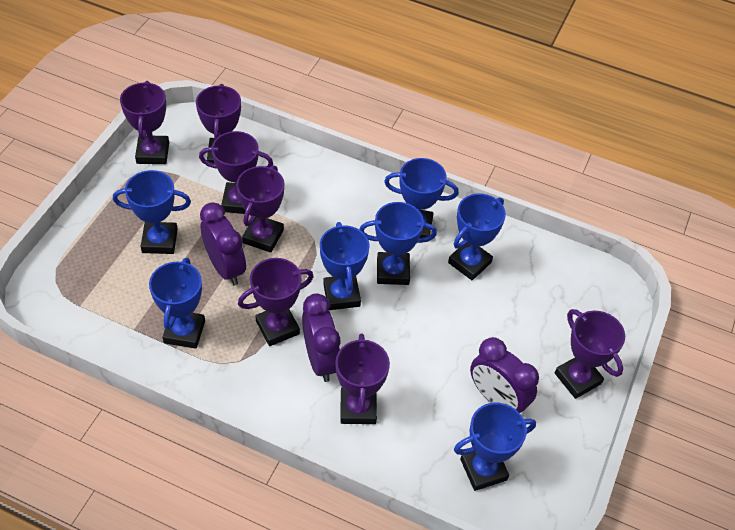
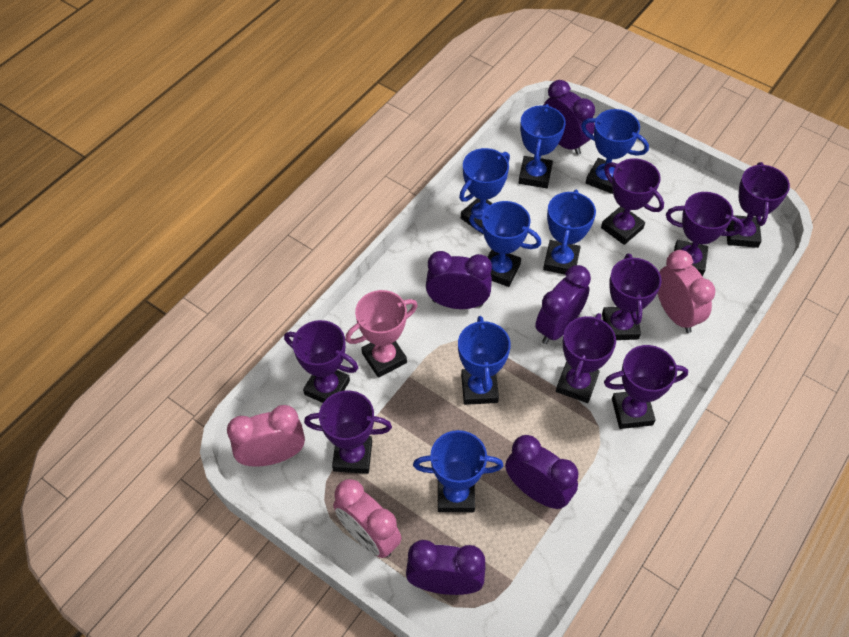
pink clock: none = 0 -> [227,405,305,467] [333,479,402,558] [658,250,715,333] = 3
pink trophy: none = 0 -> [345,290,418,378] = 1
purple clock: [200,202,246,285] [302,293,340,382] [470,337,539,413] = 3 -> [406,540,486,595] [426,251,492,309] [505,435,579,509] [535,265,591,344] [543,80,595,155] = 5
purple trophy: [120,81,169,164] [196,84,241,163] [199,131,273,214] [236,165,284,253] [238,258,314,346] [335,333,390,424] [555,309,625,399] = 7 -> [284,320,358,403] [304,390,392,474] [556,313,616,403] [601,158,664,245] [602,254,662,340] [604,345,688,429] [666,192,744,276] [726,162,790,248] = 8

